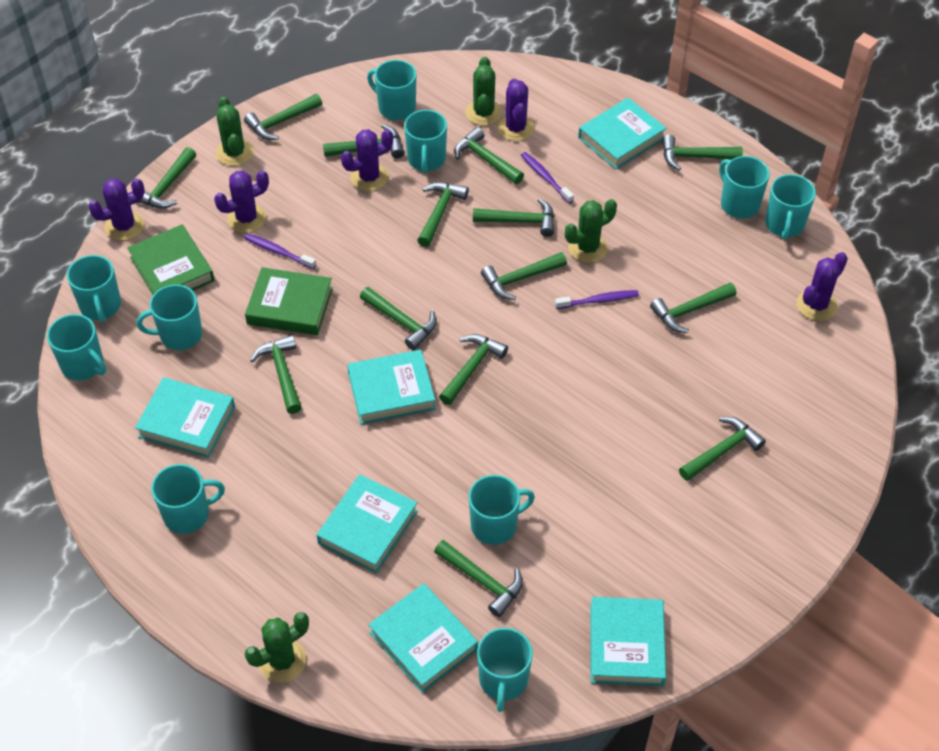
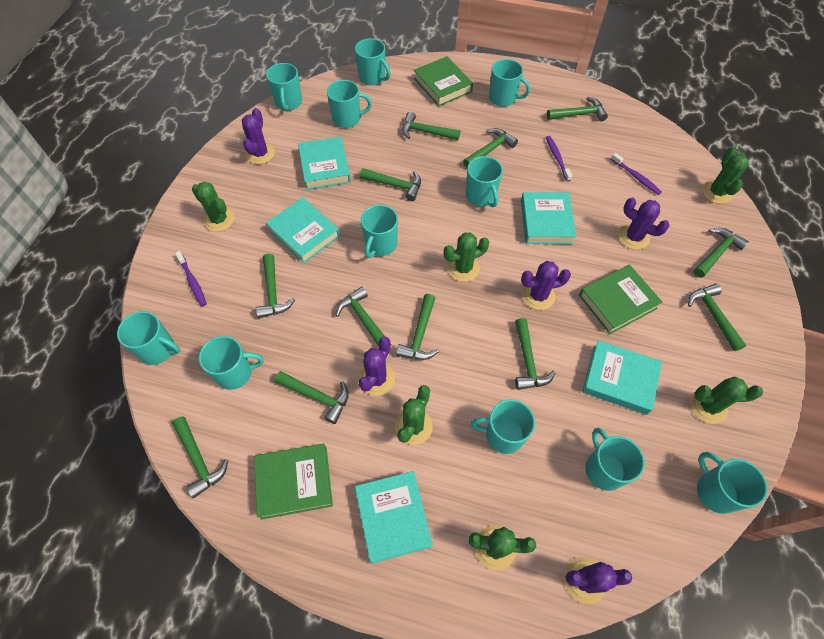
green book: [127,224,214,295] [245,267,333,335] = 2 -> [254,444,333,520] [414,56,473,106] [579,265,663,334] = 3
green cactus: [216,97,253,166] [245,612,309,683] [465,57,502,126] [565,199,617,263] = 4 -> [192,182,235,232] [395,385,433,445] [443,233,489,282] [469,526,536,570] [690,376,763,424] [702,147,748,204] = 6
green hammer: [139,147,196,209] [244,94,322,140] [250,335,302,414] [323,124,404,158] [360,287,437,350] [417,182,469,247] [434,540,523,617] [439,334,508,405] [454,127,524,184] [473,198,554,237] [481,252,567,300] [650,283,736,333] [662,134,743,171] [679,417,766,481] = 14 -> [172,416,228,498] [256,254,295,318] [275,371,349,424] [336,287,391,347] [360,168,421,201] [396,294,438,360] [402,112,460,140] [463,128,518,168] [515,318,556,390] [547,97,608,121] [688,284,746,351] [694,228,749,278] = 12
turquoise book: [135,377,235,458] [317,474,418,573] [347,350,436,425] [368,583,478,693] [578,98,667,169] [590,597,666,686] = 6 -> [266,197,340,264] [298,137,351,190] [355,471,433,564] [521,192,576,244] [582,340,662,415] = 5
turquoise mug: [47,314,106,381] [67,255,121,323] [137,284,202,350] [151,464,225,534] [367,60,416,120] [404,110,447,173] [469,475,535,545] [477,628,533,712] [719,156,770,219] [765,174,816,240] = 10 -> [117,311,180,365] [199,336,264,390] [266,63,302,111] [327,80,372,128] [355,38,391,85] [361,205,398,258] [466,156,503,207] [471,399,535,454] [489,59,530,107] [585,428,645,491] [697,452,767,514] = 11

